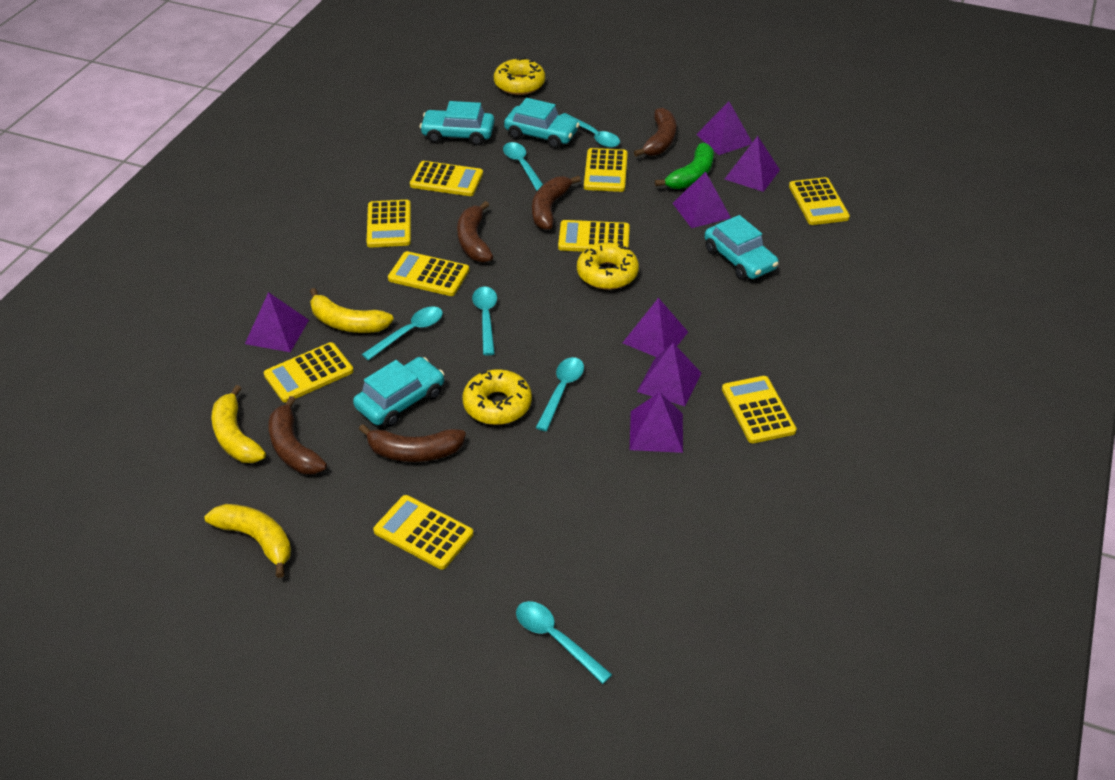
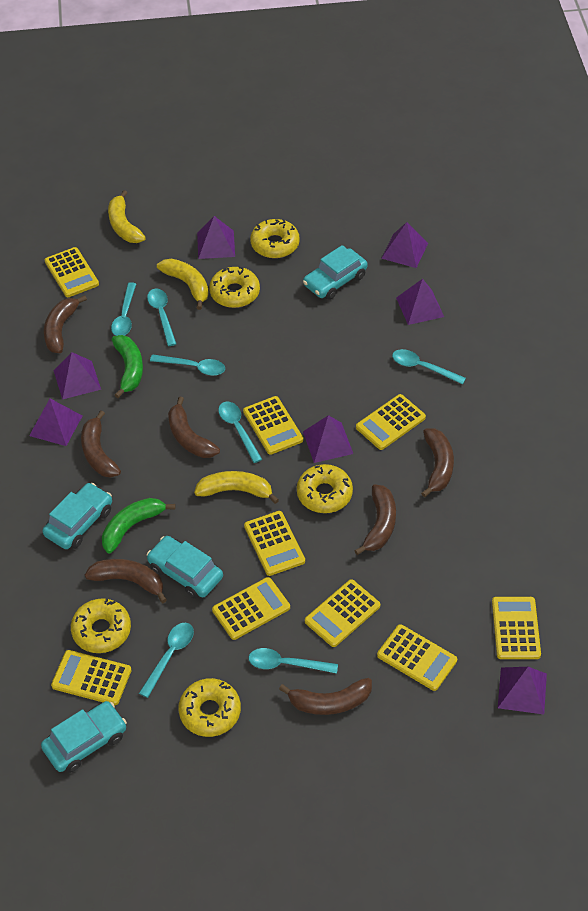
brown banana: [268,396,327,474] [359,424,466,462] [457,201,493,262] [532,176,581,230] [634,108,676,157] = 5 -> [44,295,87,353] [81,411,121,478] [85,559,167,603] [168,396,220,458] [279,678,372,715] [354,484,396,555] [421,429,454,497] = 7
green banana: [655,143,714,189] = 1 -> [102,498,175,553] [112,335,143,398] = 2
turquoise spoon: [362,306,443,360] [472,286,497,356] [503,142,543,191] [516,601,612,684] [536,357,584,431] [560,113,620,148] = 6 -> [111,282,136,336] [139,623,194,698] [147,288,176,346] [150,354,225,376] [218,401,262,463] [249,648,338,674] [392,349,466,385] = 7
yellow donut: [463,369,532,425] [494,57,545,95] [577,243,639,290] = 3 -> [71,598,131,653] [178,678,241,737] [209,267,260,308] [250,219,300,258] [297,464,353,513] = 5

